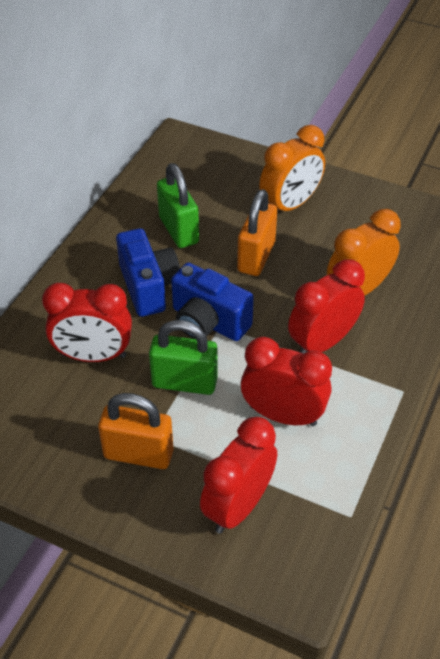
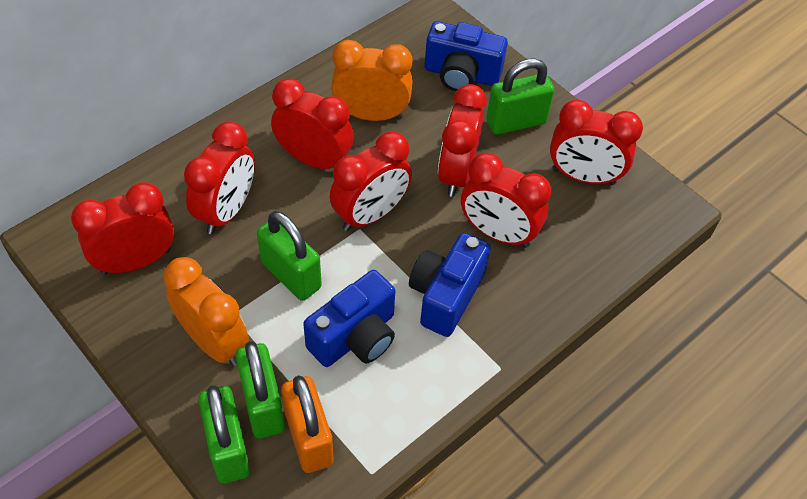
blue camera: [116,228,180,317] [171,263,254,341] = 2 -> [303,270,395,367] [409,233,491,337] [425,21,508,91] = 3
green padlock: [149,320,217,395] [157,163,199,248] = 2 -> [198,385,250,484] [235,341,285,438] [257,211,322,301] [486,58,555,135] = 4
orange padlock: [98,393,174,469] [237,189,277,276] = 2 -> [281,375,334,473] = 1
red clock: [42,283,132,362] [200,417,277,534] [241,337,332,426] [288,259,365,354] = 4 -> [71,182,174,274] [184,121,255,234] [271,79,354,169] [330,132,412,231] [438,84,487,197] [461,153,551,248] [550,100,643,185] = 7

